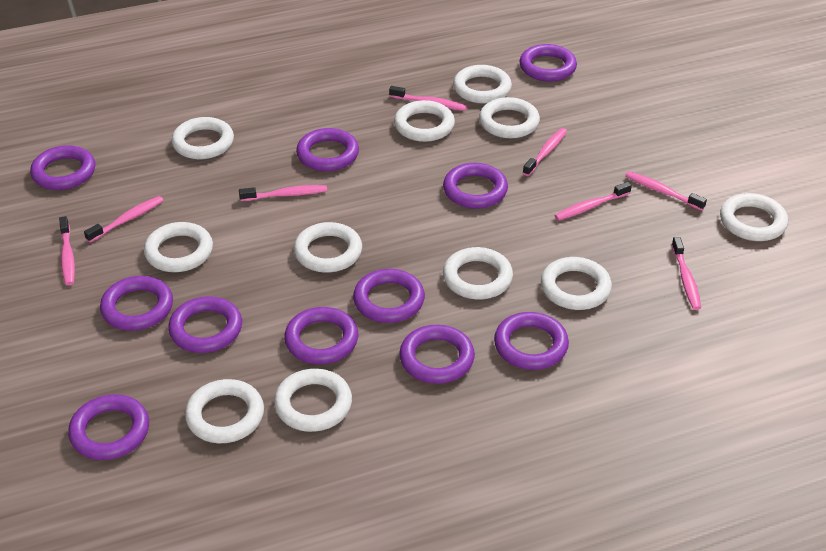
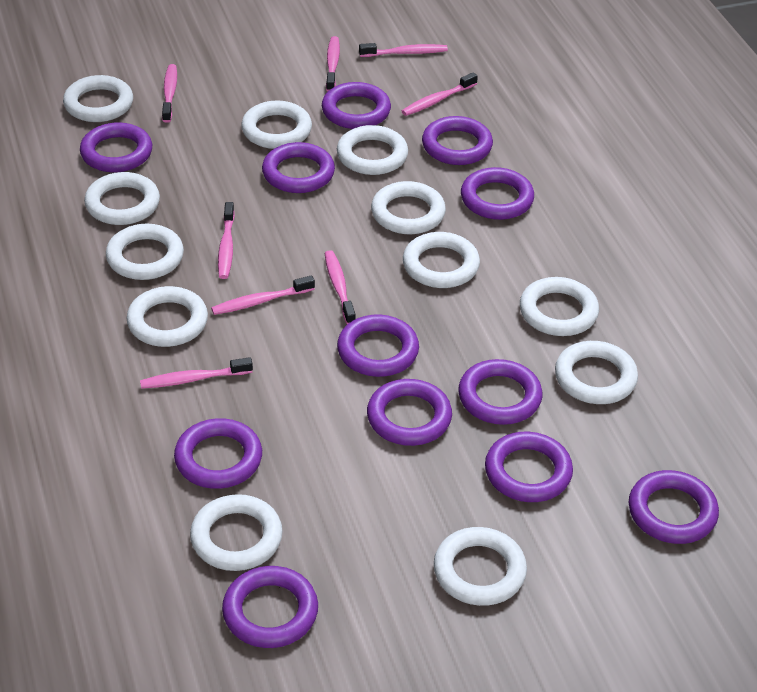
purple ring: [30,145,95,190] [68,394,149,460] [100,276,173,331] [168,296,242,353] [284,307,358,364] [296,128,359,171] [353,269,425,323] [399,325,475,384] [443,163,508,209] [494,312,569,370] [519,44,577,81] = 11 -> [80,122,152,172] [174,418,262,489] [222,566,318,648] [262,142,335,193] [322,82,391,129] [337,315,419,377] [367,379,452,446] [422,116,493,165] [458,359,542,425] [461,167,534,220] [485,432,573,502] [629,470,719,544] = 12
white ring: [144,222,213,272] [171,117,234,159] [185,379,264,443] [274,369,352,432] [294,222,362,273] [394,100,455,142] [443,247,513,299] [453,65,512,104] [479,97,540,139] [541,257,612,310] [720,193,788,241] = 11 -> [63,75,133,122] [84,172,160,225] [106,224,184,280] [126,286,208,347] [190,494,283,571] [241,101,312,149] [337,125,408,175] [371,181,446,234] [403,232,480,288] [434,527,527,606] [520,277,599,336] [555,341,638,404] = 12

